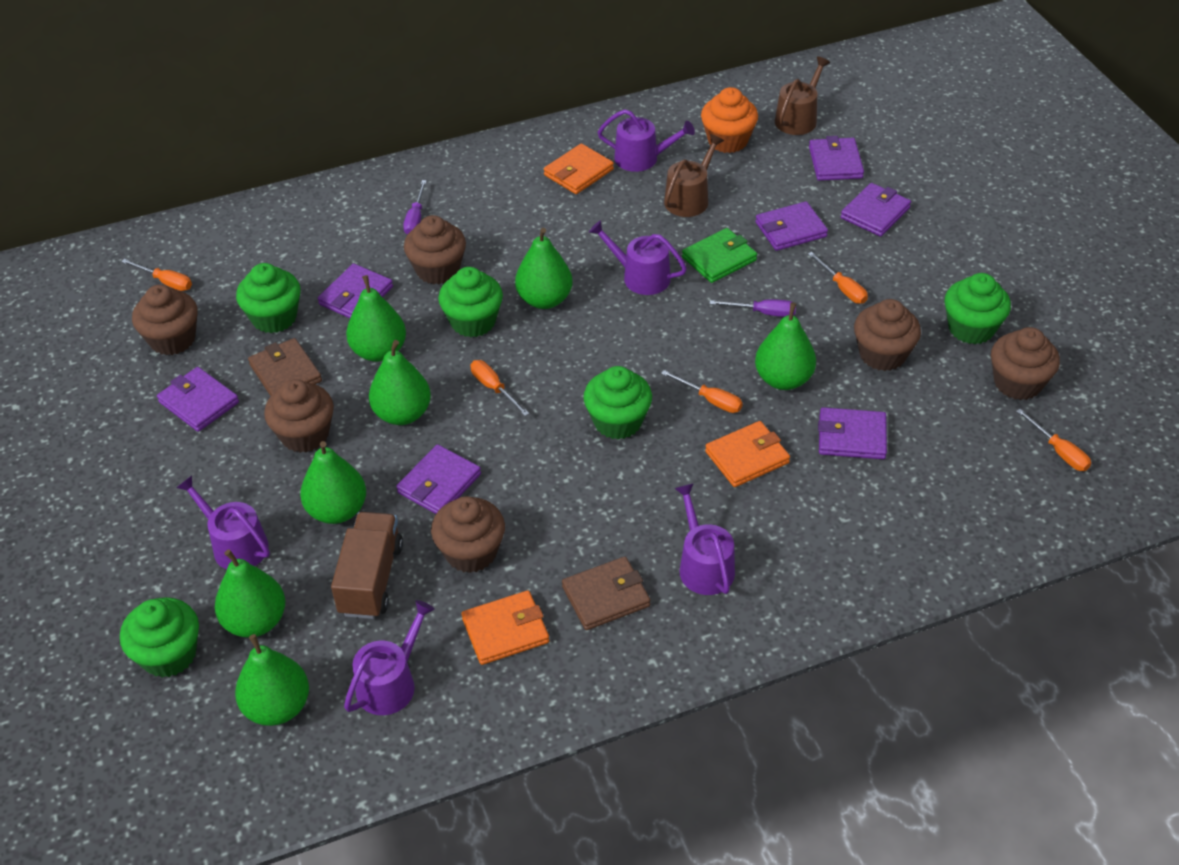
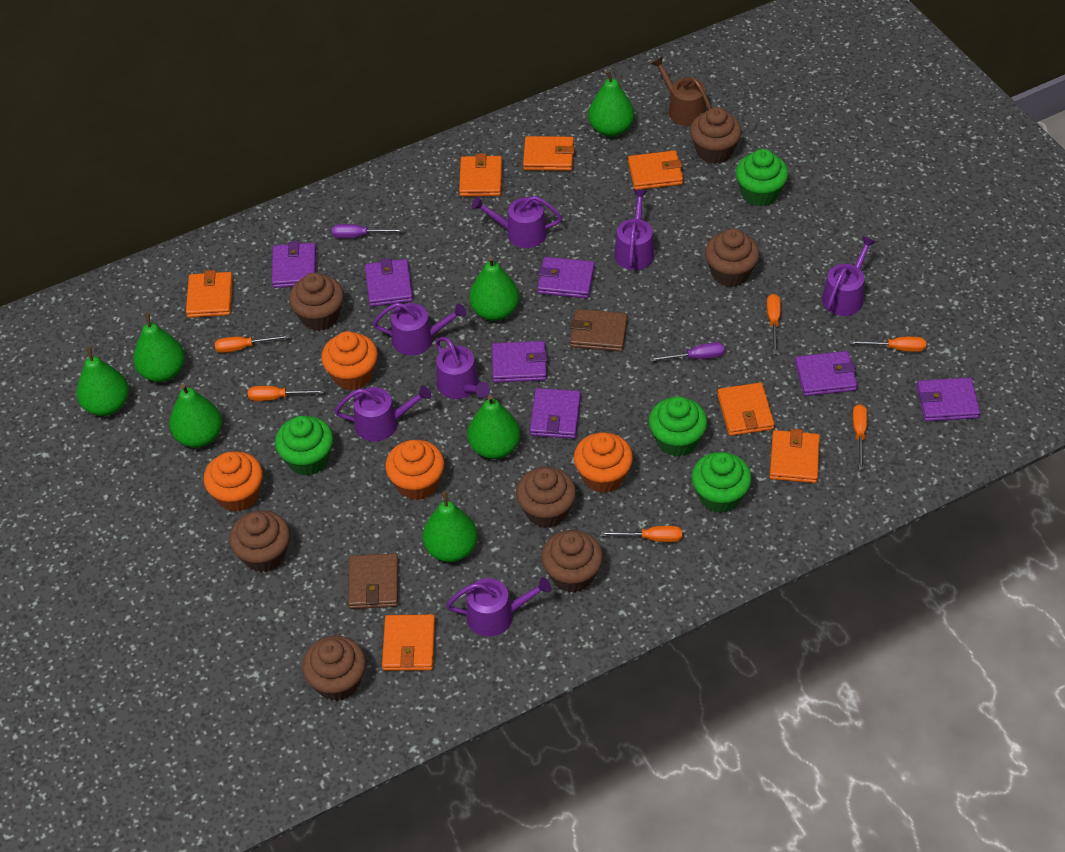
brown cupcake: [132,285,198,355] [264,379,334,453] [404,215,466,285] [431,496,505,573] [854,299,921,371] [991,327,1060,400] = 6 -> [229,510,290,572] [289,273,344,331] [302,636,366,701] [516,467,576,528] [541,530,603,593] [690,107,742,164] [705,229,760,287] = 7
brown truck: [331,512,403,619] = 1 -> none = 0
brown watering can: [664,134,724,217] [775,56,830,135] = 2 -> [651,56,711,126] = 1
green cupcake: [120,597,199,678] [236,263,300,333] [438,267,503,337] [584,366,652,439] [945,273,1011,344] = 5 -> [275,416,333,476] [649,397,707,457] [691,452,752,513] [735,149,788,207] = 4
green wallet: [682,228,757,283] = 1 -> none = 0
orange cupcake: [701,87,758,153] = 1 -> [204,451,263,512] [321,331,378,390] [385,440,444,500] [574,432,633,493] = 4
orange screwdriver: [121,259,192,291] [471,360,529,416] [661,370,743,413] [808,252,868,304] [1016,409,1091,471] = 5 -> [215,334,290,353] [248,386,325,401] [601,526,682,542] [767,294,781,354] [849,337,926,352] [853,404,867,470] = 6
orange wallet: [462,590,549,665] [544,144,614,194] [705,421,790,487] = 3 -> [186,270,233,318] [382,615,435,671] [459,154,502,197] [523,136,575,171] [628,150,683,190] [717,383,775,436] [770,429,820,483] = 7
purple watering can: [176,476,270,569] [344,600,435,715] [589,220,687,295] [598,109,695,172] [674,483,735,595] = 5 -> [334,385,431,441] [373,303,466,356] [435,337,490,399] [446,577,551,636] [472,196,562,248] [614,190,654,270] [822,236,876,316] = 7

